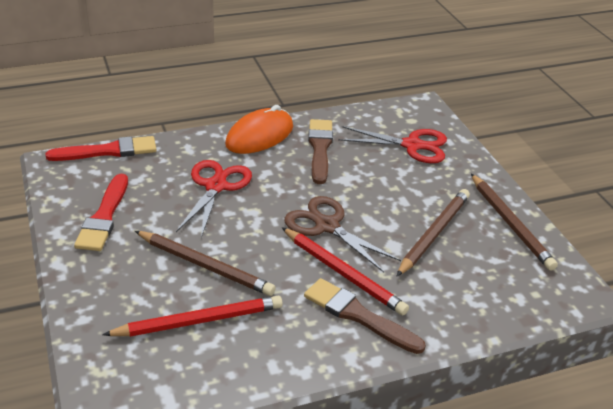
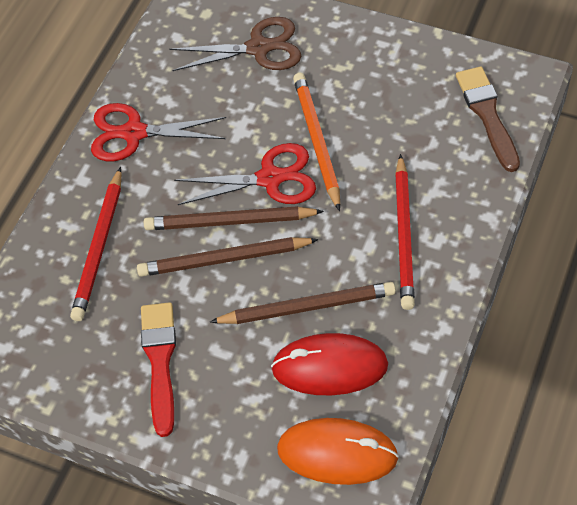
brown brush: [304,278,426,354] [308,119,333,184] = 2 -> [456,66,520,172] = 1
orange pencil: none = 0 -> [293,73,340,211] = 1
red brush: [46,136,157,161] [74,174,128,251] = 2 -> [141,302,176,437] = 1
red mouse: none = 0 -> [271,333,388,395] = 1

